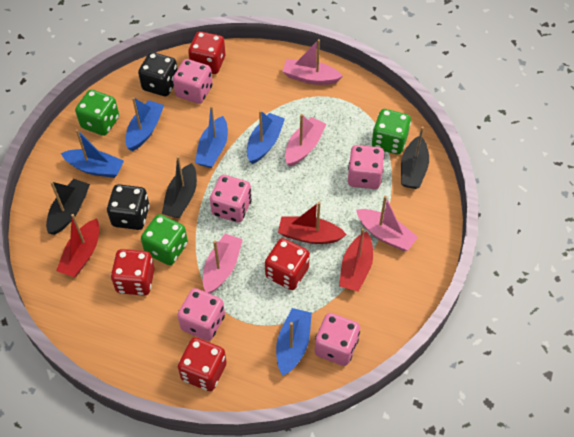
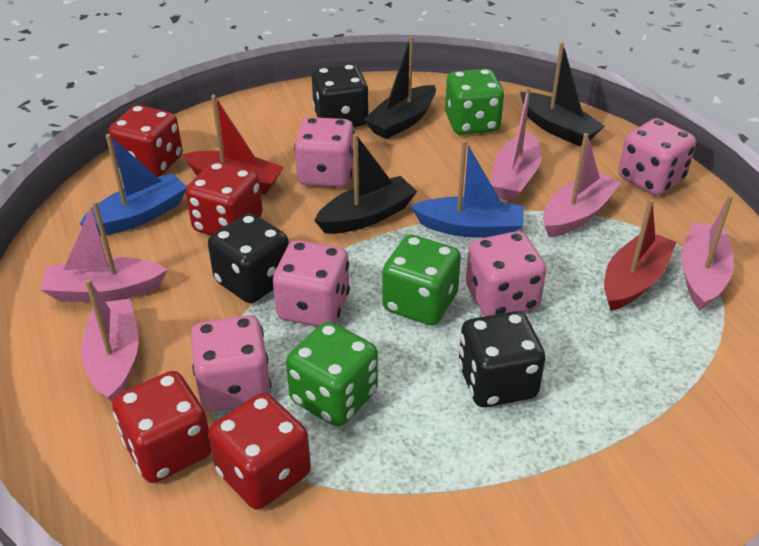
black dice: [107,184,150,230] [138,52,178,96] = 2 -> [208,213,289,303] [312,64,369,127] [458,311,545,407] = 3
blue boat: [61,129,124,178] [125,97,164,151] [195,106,228,168] [247,110,285,164] [276,308,312,376] = 5 -> [80,134,187,236] [411,140,524,238] = 2
pink boat: [203,234,243,294] [282,39,343,85] [285,114,326,166] [356,196,418,251] = 4 -> [40,201,168,302] [81,279,139,403] [491,87,541,201] [543,133,621,237] [681,195,734,310] = 5
red boat: [56,214,99,277] [278,202,347,244] [339,228,373,292] = 3 -> [182,95,283,195] [604,199,677,311] = 2

